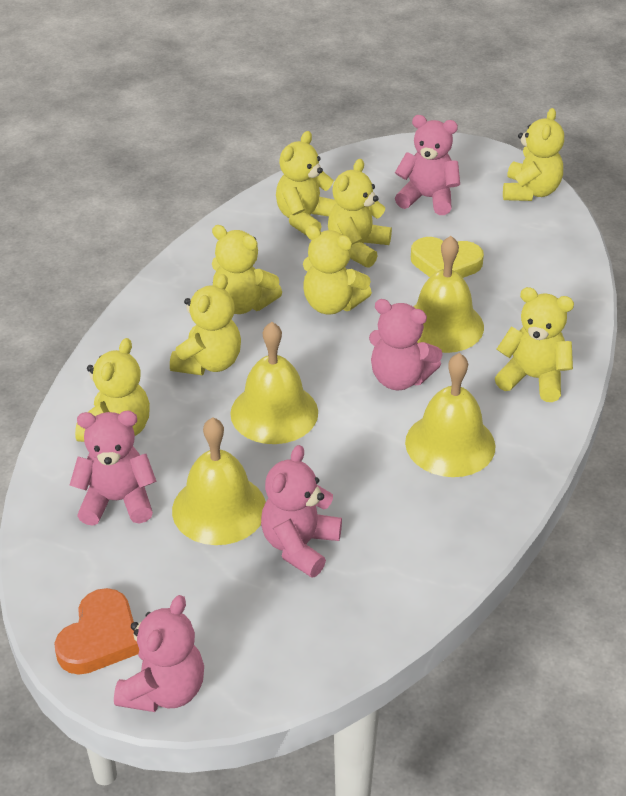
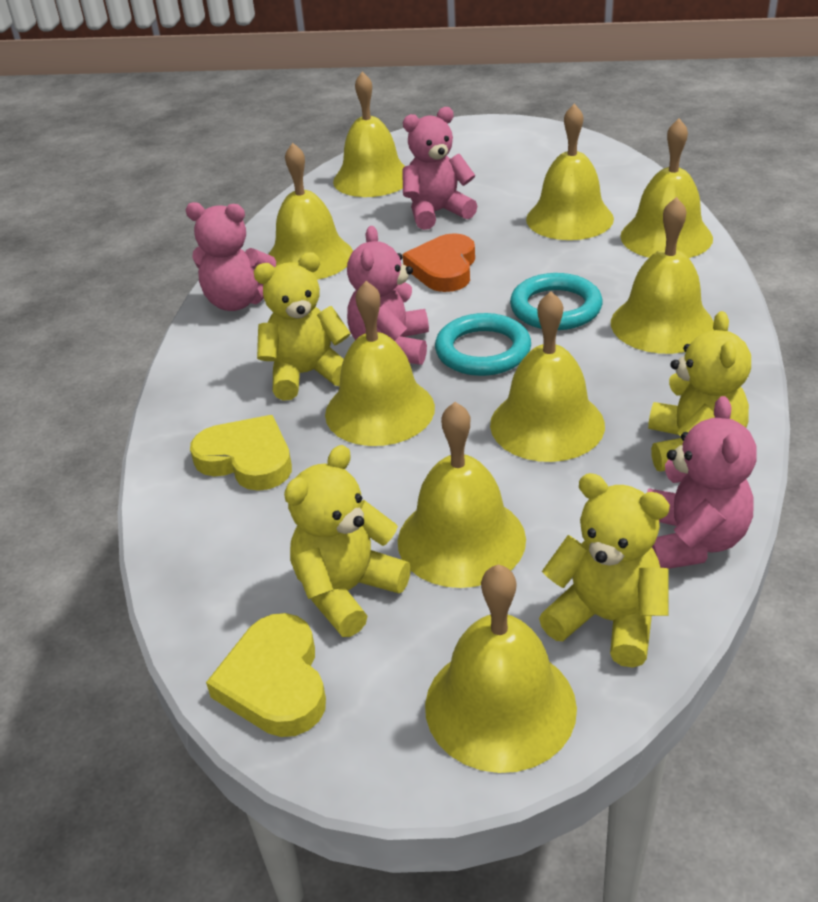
pink teddy bear: [70,411,157,526] [114,595,204,712] [261,445,342,578] [369,299,443,390] [395,115,460,215] = 5 -> [185,202,276,311] [347,226,429,365] [402,107,477,230] [647,396,757,569] = 4
turquoise ring: none = 0 -> [435,313,531,376] [510,273,603,330] = 2
yellow bell: [172,417,266,545] [230,322,318,444] [405,353,495,477] [413,236,484,353] = 4 -> [268,143,353,280] [325,281,435,446] [333,72,405,197] [398,402,526,588] [425,564,577,773] [490,291,605,462] [526,104,614,240] [611,197,714,354] [620,118,713,258] = 9
yellow heart: [411,237,484,278] = 1 -> [190,415,292,491] [206,613,326,737] = 2
yellow teddy bear: [75,338,150,442] [170,274,241,375] [212,225,282,314] [276,131,336,236] [303,225,372,315] [328,159,392,268] [495,287,574,402] [503,108,564,201] = 8 -> [254,252,351,401] [284,445,411,637] [539,473,670,668] [648,311,751,471] = 4

